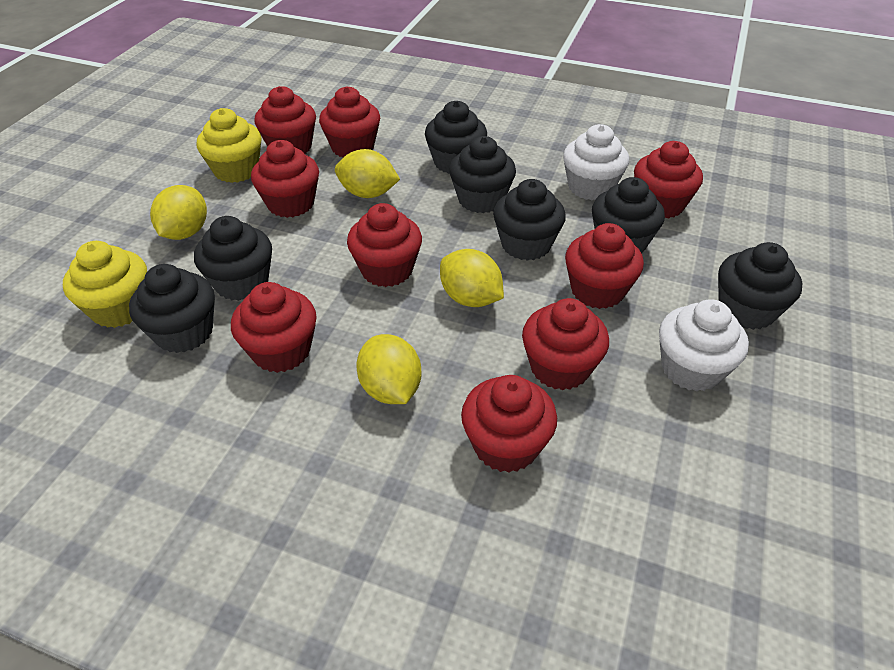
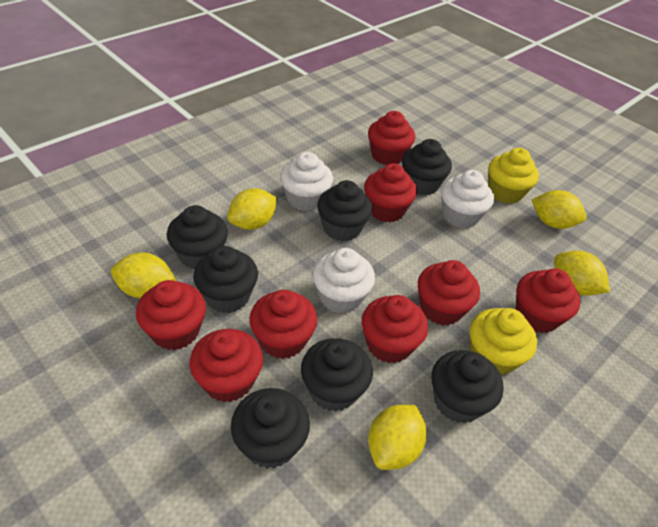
red cupcake: [231,282,317,373] [251,140,319,218] [254,86,316,154] [319,86,380,157] [347,203,422,287] [461,375,557,473] [522,298,609,390] [565,223,644,309] [634,141,703,219] = 9 -> [136,280,206,350] [190,329,263,402] [249,290,317,359] [362,295,428,363] [364,163,417,223] [368,111,415,165] [418,260,480,326] [516,268,581,333] = 8
white cupcake: [563,124,629,201] [659,299,749,392] = 2 -> [280,152,333,211] [313,248,375,314] [441,170,494,229] = 3
yellow lemon: [150,185,207,240] [335,149,400,198] [356,334,422,404] [440,249,504,307] = 4 -> [111,252,177,298] [227,188,277,230] [368,404,427,470] [531,190,586,229] [554,251,610,296] = 5

